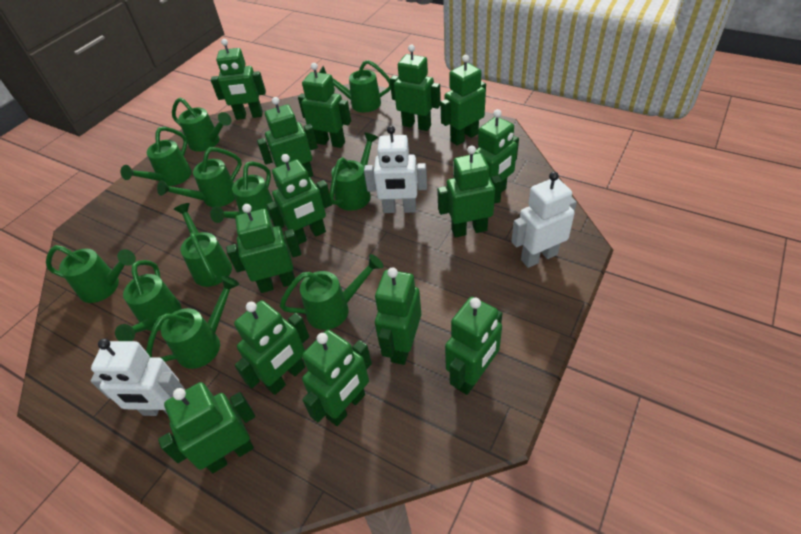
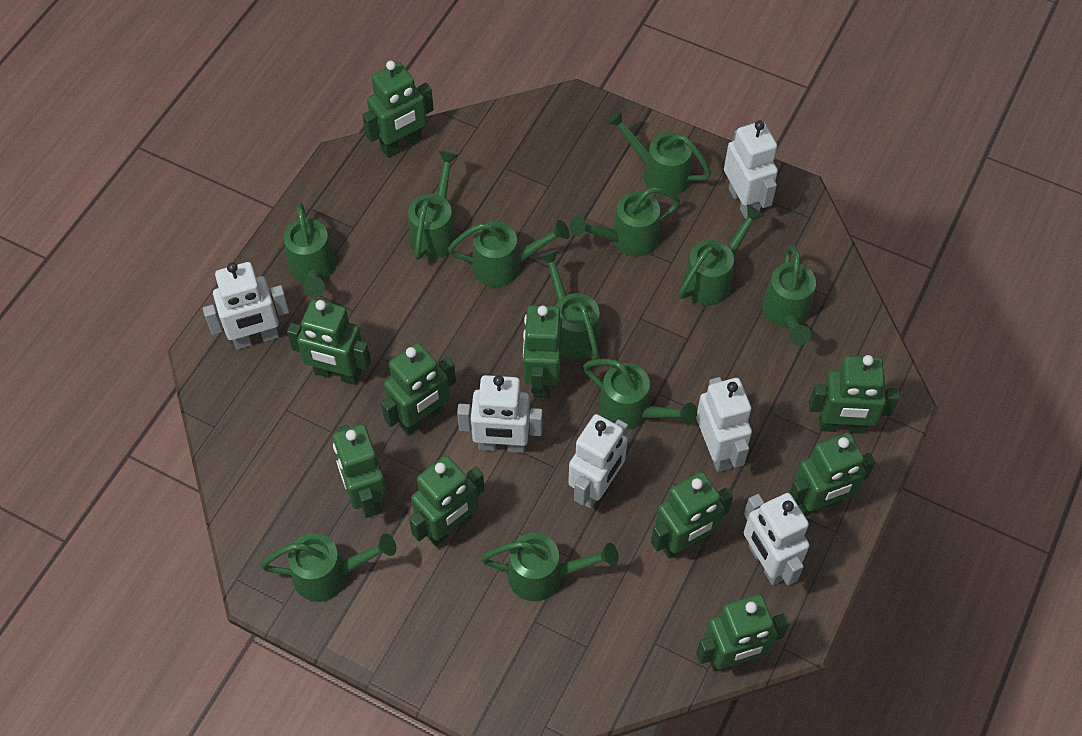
green robot: [158,382,255,473] [211,39,266,120] [226,204,301,293] [234,300,309,395] [257,97,318,177] [266,154,332,244] [298,63,351,148] [302,330,372,426] [375,267,421,365] [390,45,441,131] [437,145,502,238] [440,55,486,145] [445,297,503,395] [474,109,519,193] = 14 -> [287,299,371,385] [333,424,388,518] [362,61,434,158] [381,343,456,435] [409,455,485,546] [523,305,562,398] [651,472,733,559] [696,594,789,671] [789,433,875,516] [809,355,900,433] = 10
white robot: [90,338,186,416] [364,126,427,213] [511,171,577,268] = 3 -> [203,262,289,350] [457,375,543,453] [568,414,628,508] [696,377,752,472] [724,120,778,219] [744,493,810,586] = 6

